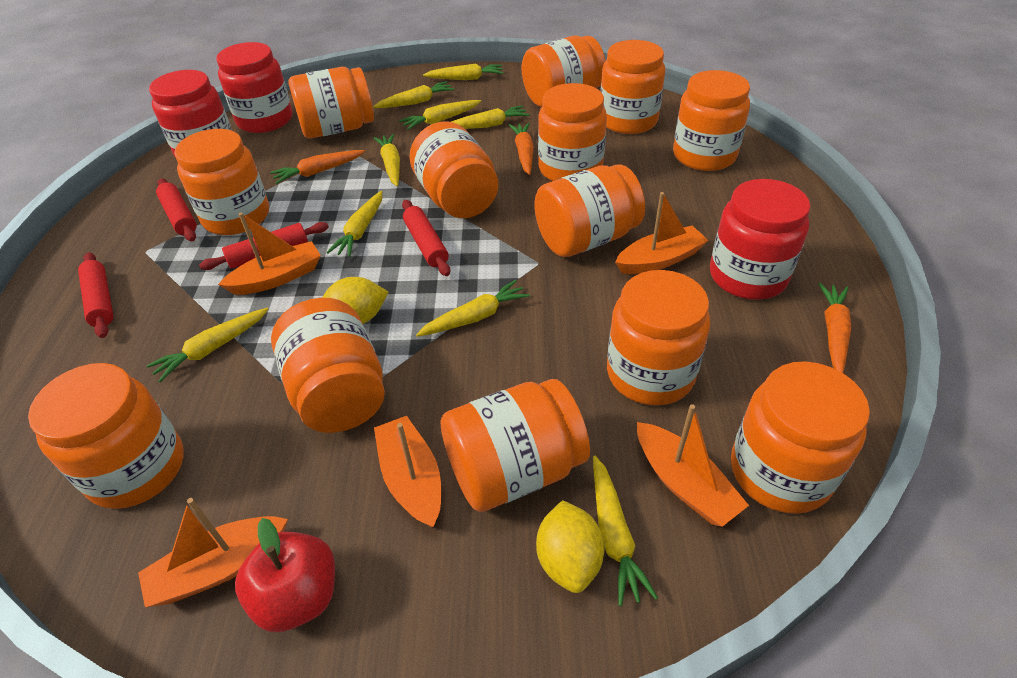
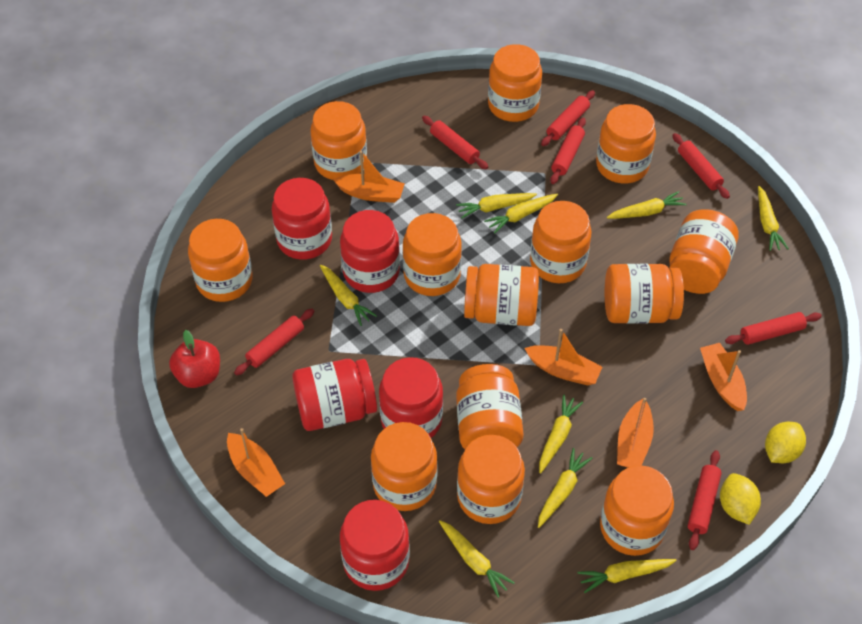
orange carrot: [270,150,365,184] [509,123,534,175] [819,283,851,373] = 3 -> none = 0
red jar: [149,70,232,158] [216,42,292,133] [710,179,810,300] = 3 -> [272,178,332,260] [292,359,377,431] [340,210,400,293] [340,500,410,591] [379,357,443,438] = 5
red rolling pin: [78,252,113,338] [156,179,197,241] [199,222,329,270] [402,200,450,276] = 4 -> [234,309,314,375] [422,116,488,169] [541,90,595,146] [550,118,586,184] [673,133,730,199] [688,450,722,550] [725,312,822,345] = 7

